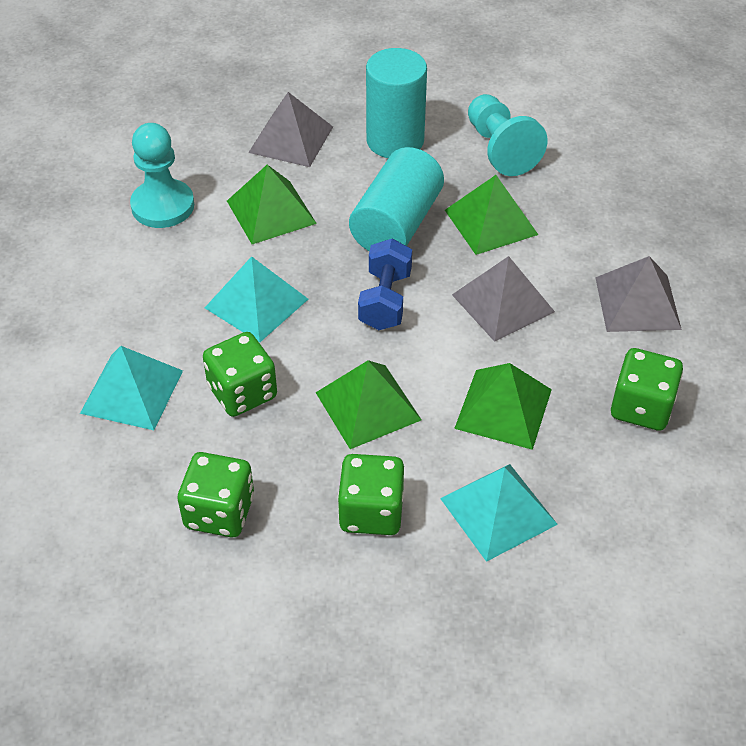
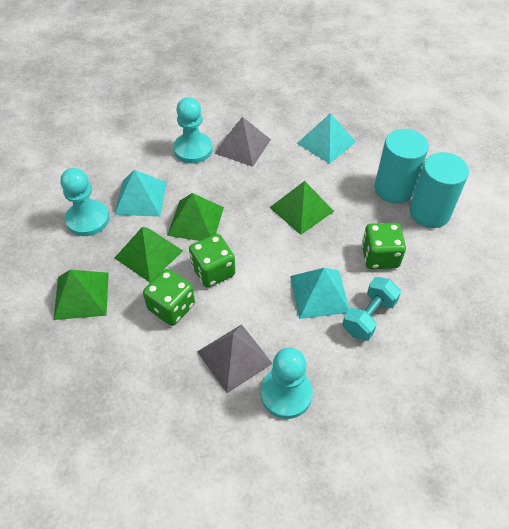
blue dumbbell: [358,239,412,330] = 1 -> none = 0
green dice: [178,452,254,538] [203,332,277,417] [338,454,404,535] [611,348,683,431] = 4 -> [143,269,195,326] [189,234,235,287] [362,223,406,269] = 3
grey pyramid: [248,92,333,167] [452,256,555,342] [595,256,682,332] = 3 -> [197,324,273,393] [214,117,271,167] = 2
turquoise dumbbell: none = 0 -> [342,277,401,341] = 1
turquoise pawn: [130,123,194,228] [468,94,548,176] = 2 -> [60,168,109,236] [173,97,213,164] [261,347,313,419] = 3

